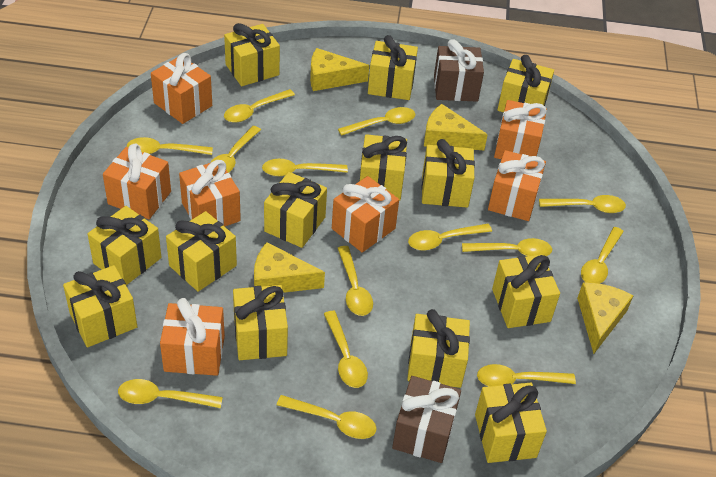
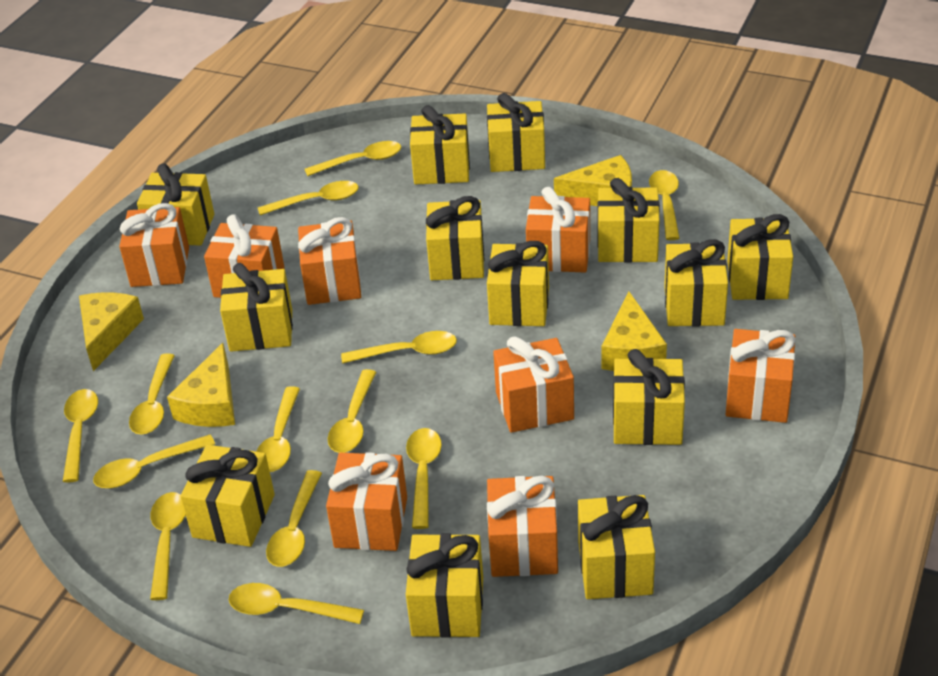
brown gift: [392,376,461,463] [434,39,484,102] = 2 -> none = 0
orange gift: [103,144,171,219] [151,53,212,124] [160,298,225,376] [179,160,241,227] [332,176,399,253] [488,150,546,221] [494,100,547,159] = 7 -> [119,203,189,287] [204,214,284,298] [298,217,361,305] [326,452,407,551] [487,476,558,577] [493,337,574,433] [526,187,590,272] [726,329,796,423] = 8
yellow spoon: [118,379,223,408] [127,137,213,155] [210,126,261,173] [224,89,295,123] [262,159,348,176] [277,395,377,439] [324,311,368,388] [338,107,415,136] [338,246,373,316] [408,224,492,251] [462,238,552,256] [477,364,576,386] [539,195,626,213] [581,227,624,284] = 14 -> [63,389,98,482] [93,435,215,489] [129,354,175,435] [150,492,186,600] [229,583,364,624] [256,386,300,472] [257,181,358,215] [266,470,322,567] [305,141,401,176] [328,369,376,453] [341,331,457,364] [406,428,442,529] [649,170,680,240] = 13

